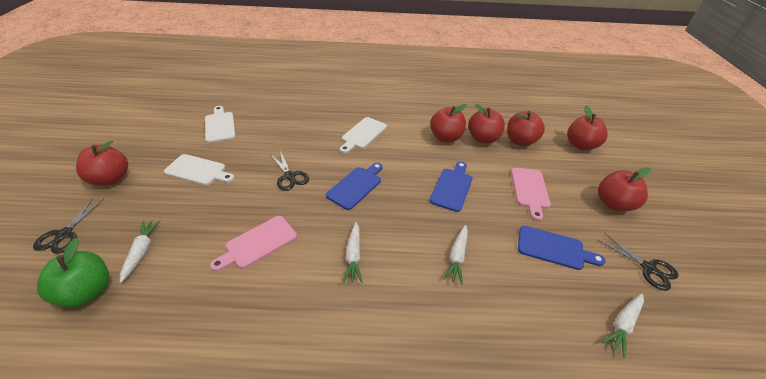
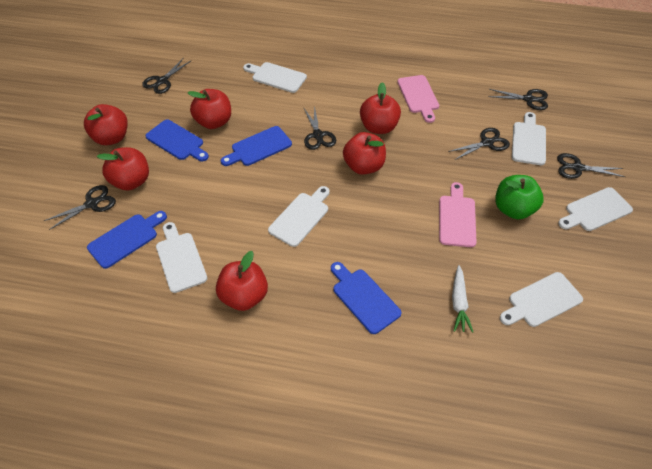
black scissors: [33,198,104,254] [270,151,309,191] [598,233,679,291] = 3 -> [44,185,116,230] [142,59,191,94] [304,105,336,150] [448,128,510,160] [488,89,548,110] [557,153,625,179] = 6
blue cutting board: [326,163,383,210] [429,162,473,212] [518,226,606,270] = 3 -> [87,211,167,269] [145,120,209,161] [221,126,292,166] [331,262,401,334] = 4
white carrot: [120,220,161,283] [343,222,362,283] [443,225,468,285] [602,294,644,358] = 4 -> [452,265,473,333] = 1
white cutting board: [164,154,234,186] [205,106,236,143] [340,117,387,153] = 3 -> [156,222,207,293] [243,62,307,93] [268,186,330,247] [500,272,583,327] [512,112,546,165] [558,187,633,231] = 6

